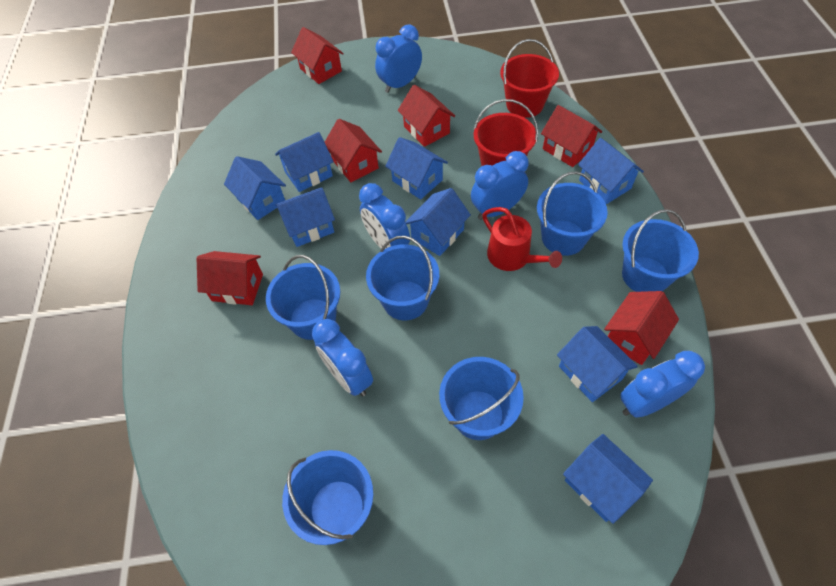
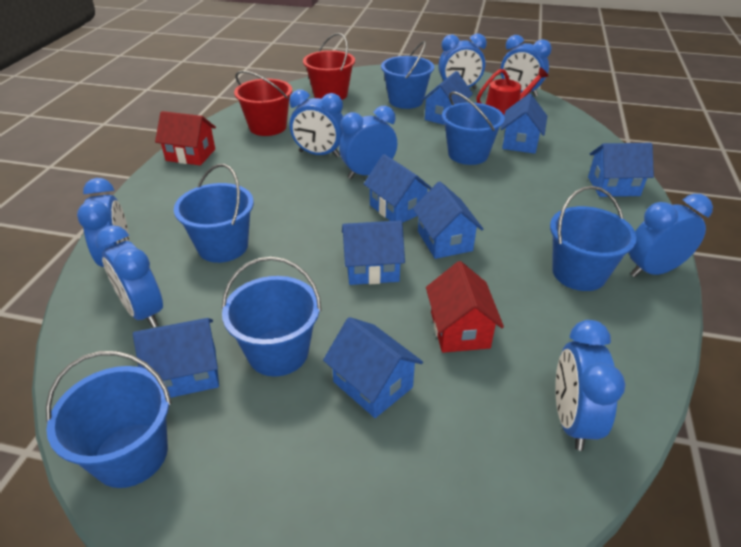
blue clock: [312,319,373,397] [359,183,410,249] [375,24,422,93] [471,151,529,220] [620,351,705,418] = 5 -> [77,178,129,267] [96,225,163,328] [289,90,343,157] [339,106,397,179] [438,34,487,89] [501,35,552,97] [555,320,625,451] [629,194,713,277] = 8
red house: [196,251,263,305] [291,27,344,84] [325,119,382,182] [398,85,455,147] [541,105,602,167] [604,291,679,365] = 6 -> [155,111,216,166] [426,261,504,353] = 2

